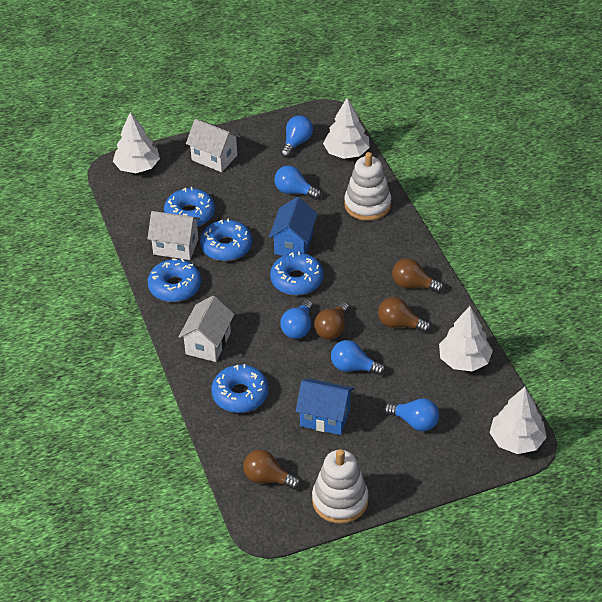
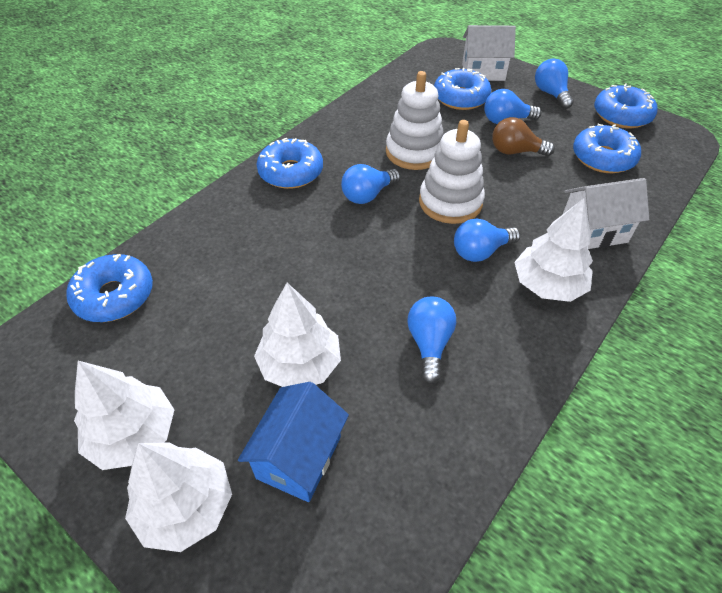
blue house: [269,197,318,256] [296,378,354,435] = 2 -> [238,382,349,502] = 1
brown light bulb: [243,450,301,490] [314,301,349,340] [378,297,431,333] [392,258,444,293] = 4 -> [492,117,555,156] = 1
white house: [147,211,200,260] [179,296,235,362] [186,119,240,172] = 3 -> [462,25,516,81] [562,178,649,249] = 2

